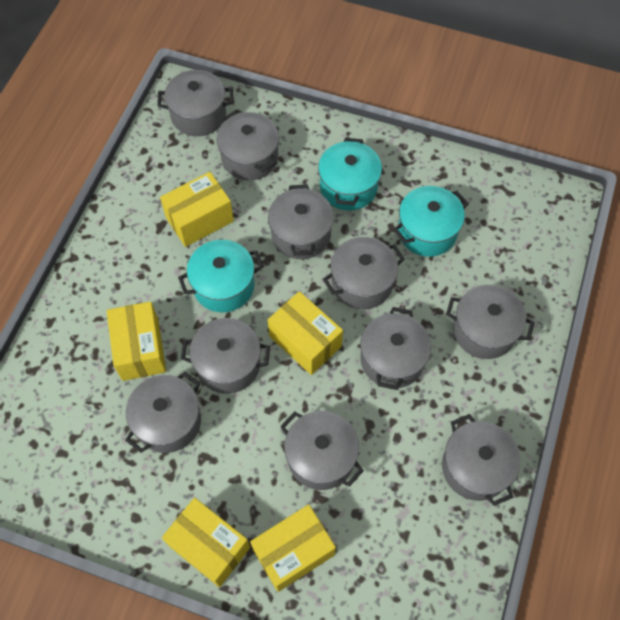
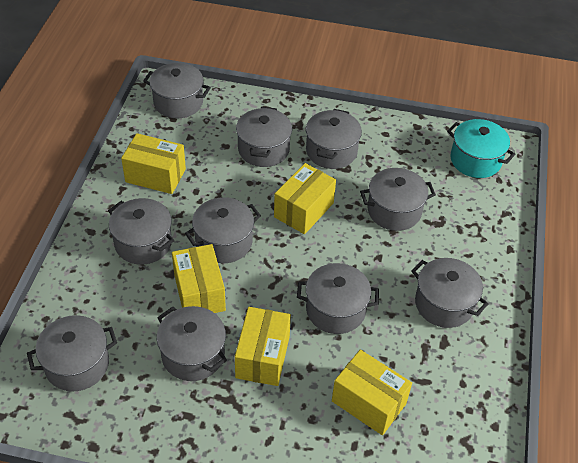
turquoise pot: [178,240,264,312] [318,138,382,210] [393,186,469,257] = 3 -> [447,119,515,178] = 1

